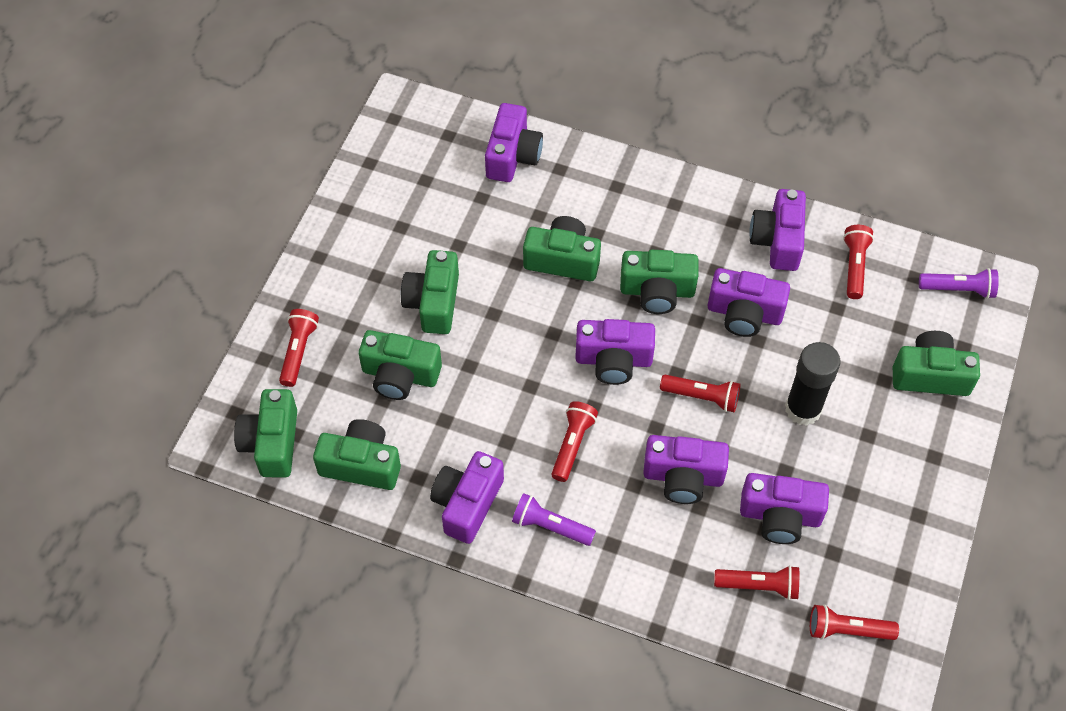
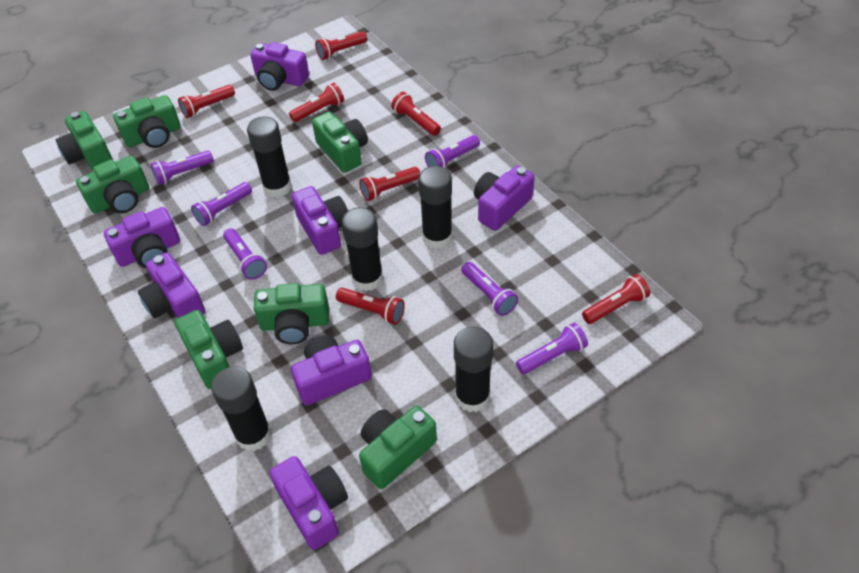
black glue stick: [785,342,841,426] = 1 -> [211,366,272,451] [247,117,292,198] [342,207,383,291] [418,166,452,249] [454,327,493,412] = 5
purple flashlight: [512,493,596,546] [919,268,999,299] = 2 -> [150,151,214,185] [191,182,252,226] [223,228,267,280] [425,135,480,168] [461,262,518,316] [516,323,588,374] = 6
red flashlight: [279,309,319,387] [551,401,598,482] [660,375,740,412] [714,565,799,600] [810,604,899,640] [843,225,874,299] = 6 -> [178,85,235,118] [289,83,344,122] [315,31,367,60] [336,288,405,325] [359,167,420,201] [391,92,441,136] [582,274,650,324] = 7

